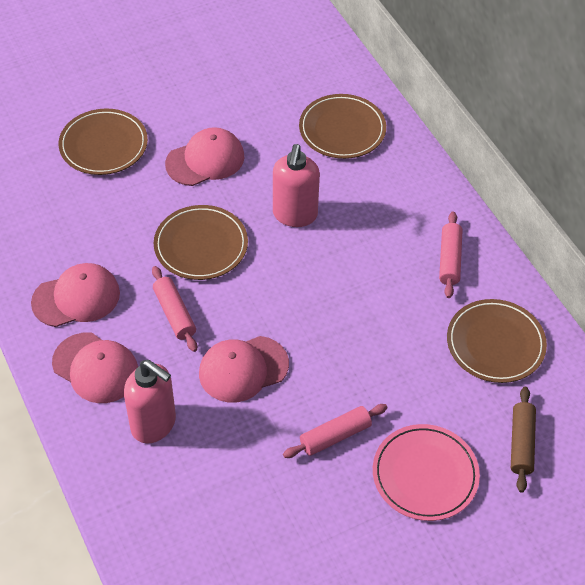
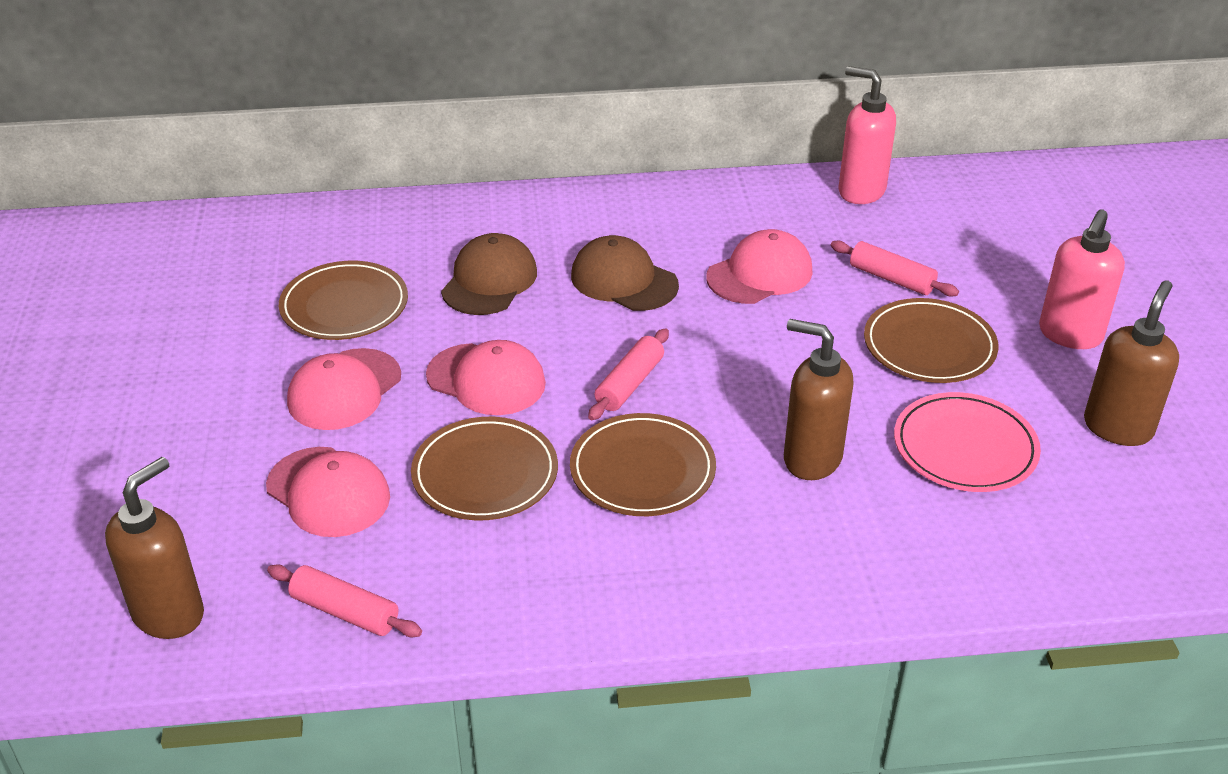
brown cap: none = 0 -> [441,233,537,315] [571,235,679,311] = 2
brown rolling pin: [511,387,536,493] = 1 -> none = 0
brown soap dispenser: none = 0 -> [105,457,204,639] [784,319,854,480] [1084,280,1179,446] = 3

